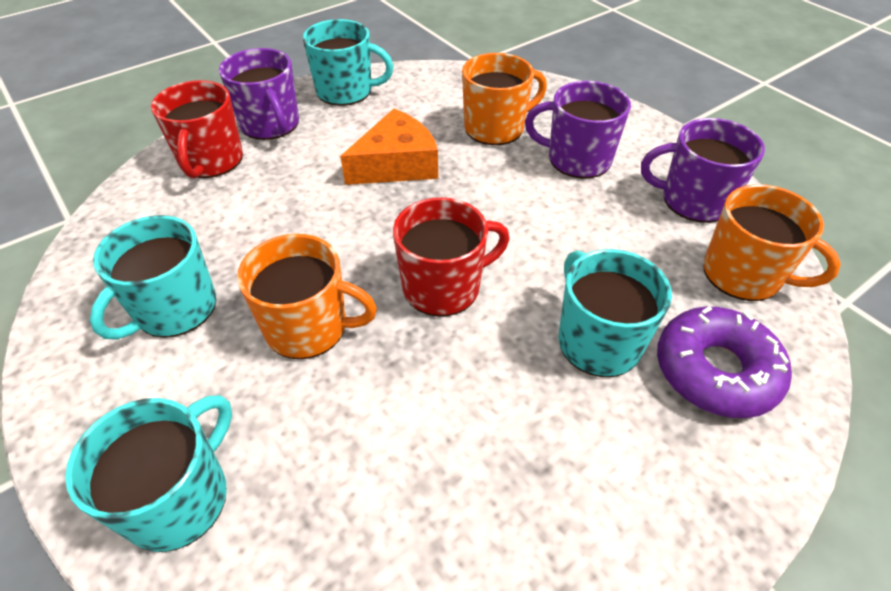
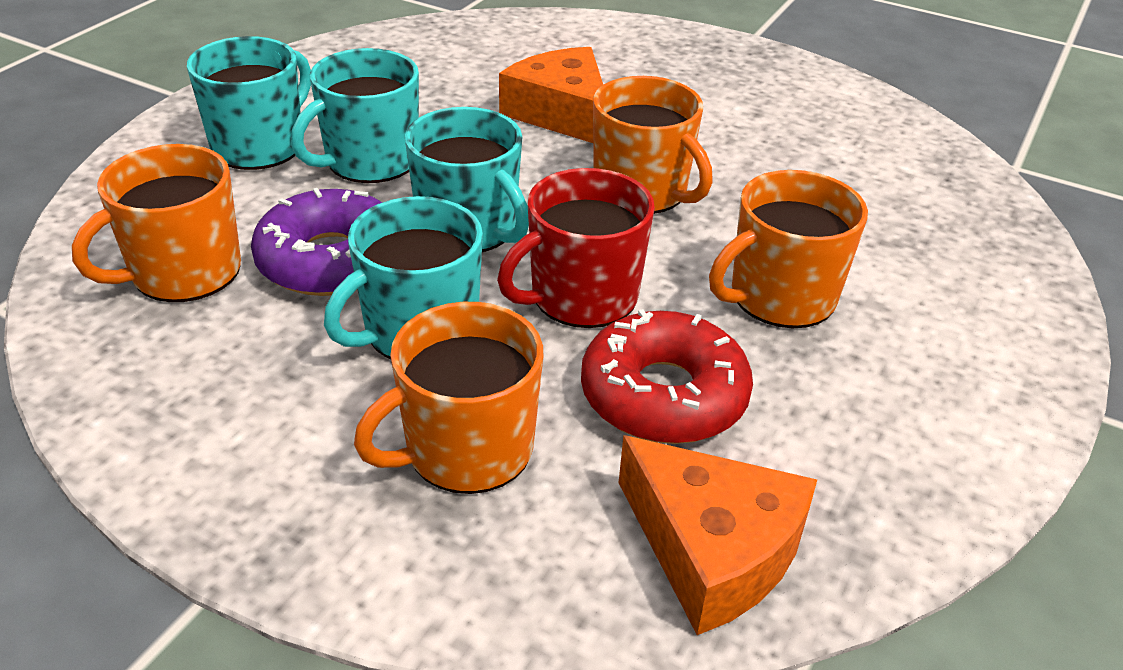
orange cheese: [340,109,438,185] = 1 -> [499,47,603,143] [619,435,817,635] = 2
orange mug: [237,234,377,359] [462,53,547,145] [703,184,841,301] = 3 -> [72,144,241,302] [354,302,543,494] [593,76,713,214] [709,170,868,328] = 4
purple mug: [219,48,299,140] [525,81,631,179] [641,118,765,223] = 3 -> none = 0
red donut: none = 0 -> [581,309,753,444] = 1
red mug: [151,80,243,179] [393,197,510,316] = 2 -> [497,168,655,328] = 1

